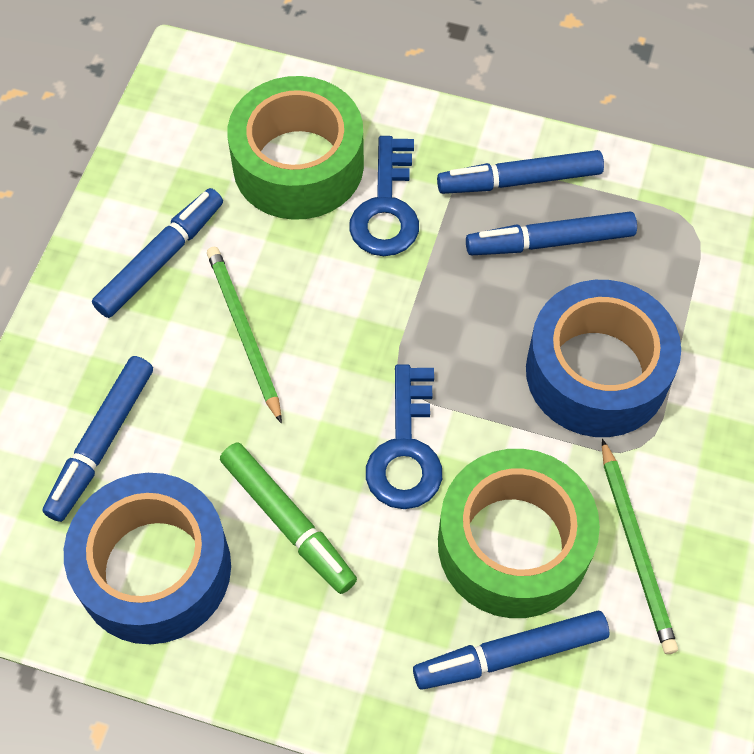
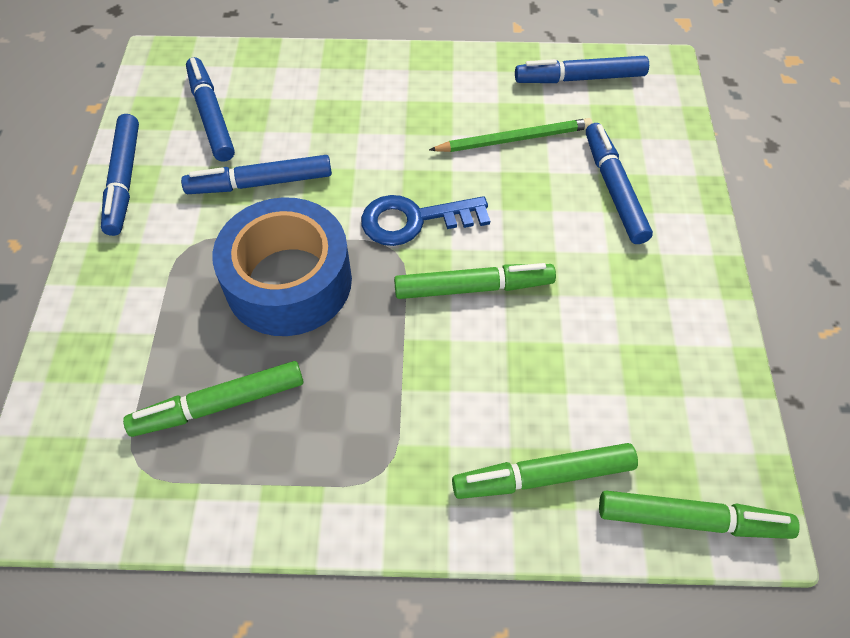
blue key: [349,136,419,256] [366,364,442,509] = 2 -> [361,195,490,246] = 1
blue tape: [64,473,231,644] [526,280,681,437] = 2 -> [212,197,352,336] = 1
green marker: [220,443,357,594] = 1 -> [123,361,304,437] [394,263,556,299] [452,443,638,499] [599,491,800,539] = 4
green pencil: [207,247,282,424] [602,439,678,654] = 2 -> [429,118,592,152] = 1
green tape: [227,76,364,220] [438,449,600,618] = 2 -> none = 0

